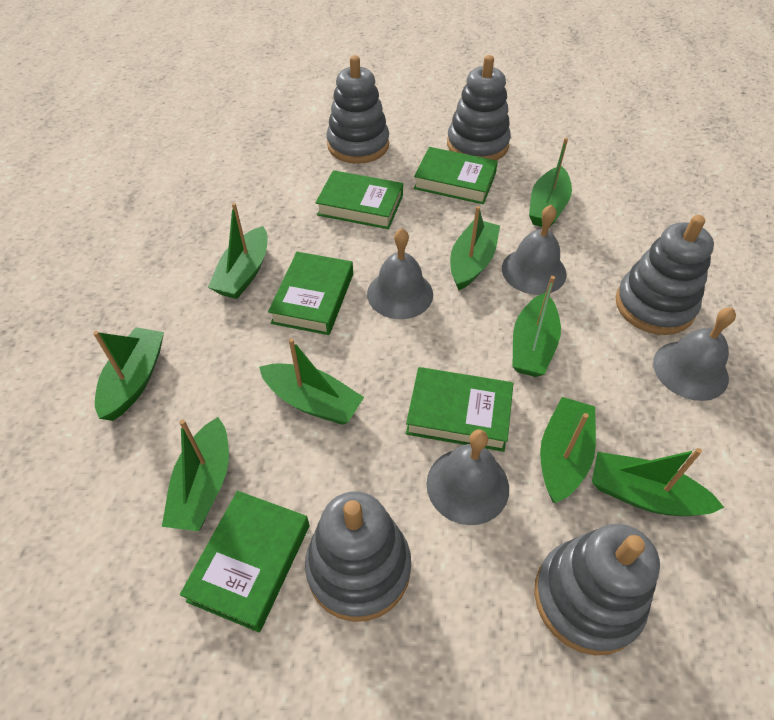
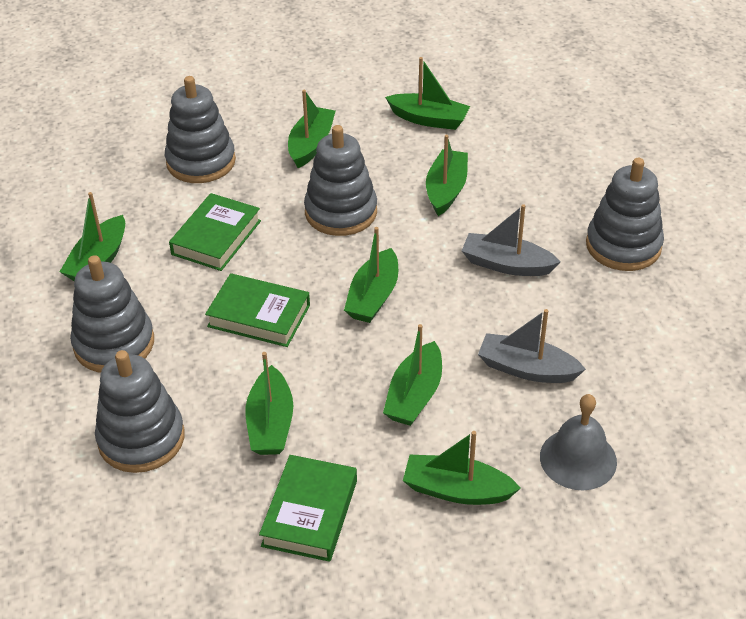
green boat: [93,327,164,421] [162,417,229,531] [208,203,267,299] [259,338,364,425] [450,206,500,291] [512,276,561,377] [529,138,572,227] [540,397,596,503] [592,448,725,516] = 9 -> [60,192,125,281] [246,352,293,455] [288,90,336,168] [344,227,398,323] [383,324,442,426] [385,57,470,130] [403,431,521,505] [426,135,468,216] = 8
green book: [180,491,310,632] [268,252,353,335] [316,170,403,229] [406,367,513,452] [414,147,498,204] = 5 -> [169,193,261,271] [205,273,310,347] [259,455,357,562] = 3
grey bell: [367,228,433,319] [426,429,509,525] [502,204,567,295] [653,307,736,401] = 4 -> [540,394,617,490] = 1
grey boat: none = 0 -> [462,204,560,276] [478,309,586,383] = 2

